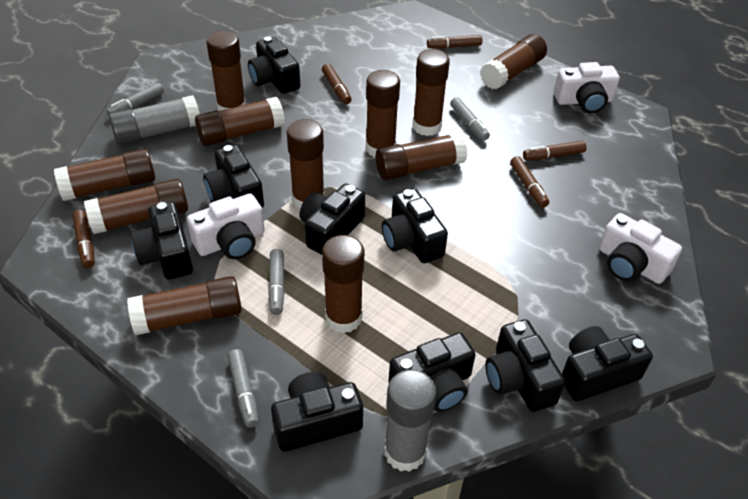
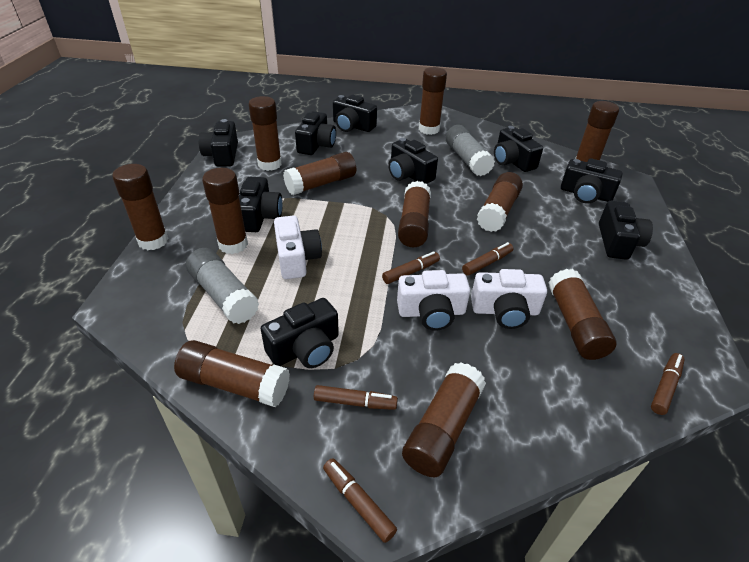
grey marker: [106,83,164,115] [228,349,259,428] [268,249,285,315] [450,97,490,141] = 4 -> none = 0

